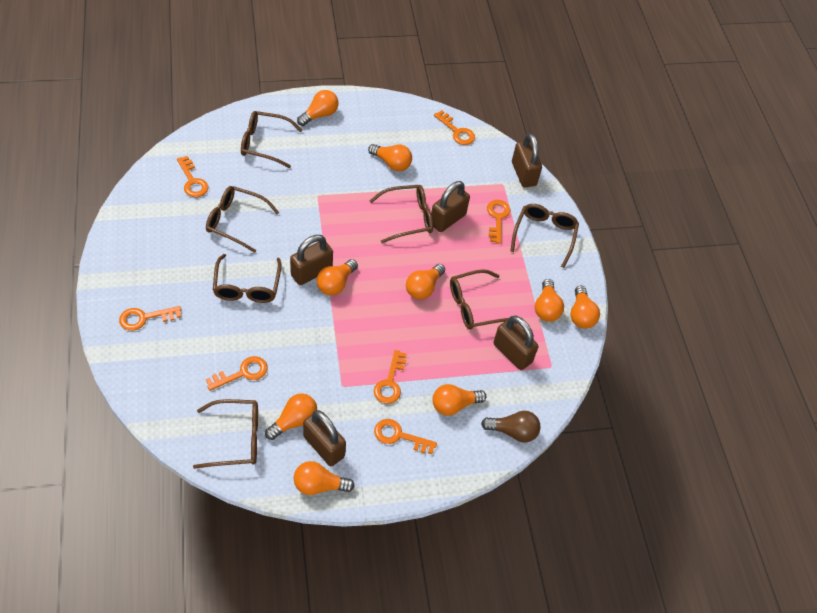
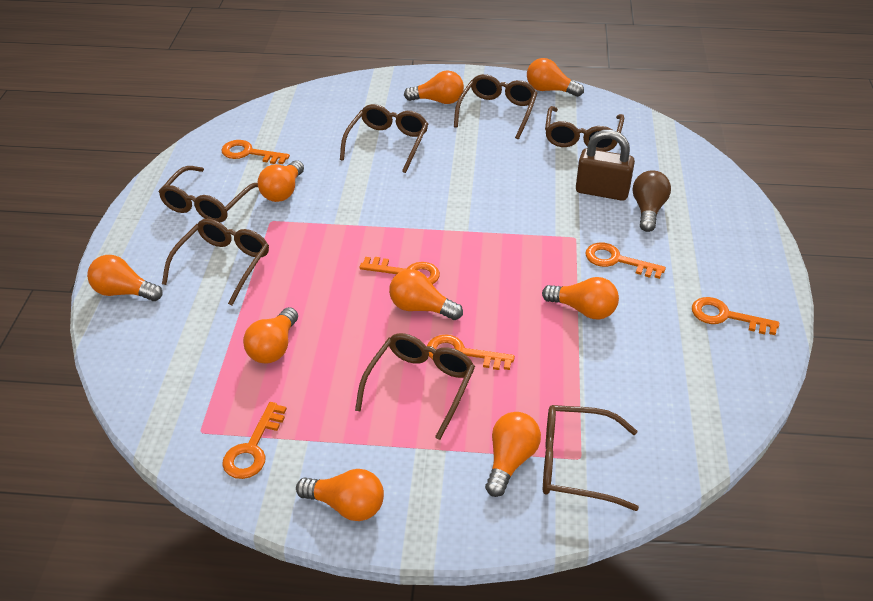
brown padlock: [290,235,333,285] [303,410,346,466] [431,181,470,232] [493,316,538,370] [512,133,542,187] = 5 -> [576,130,635,201] = 1
orange key: [119,306,181,331] [177,156,208,197] [206,356,268,391] [374,350,406,404] [374,419,437,454] [434,110,475,145] [487,200,510,244] = 7 -> [221,140,290,164] [222,402,287,479] [359,257,440,285] [427,334,515,370] [586,243,666,279] [692,297,779,335] = 6

